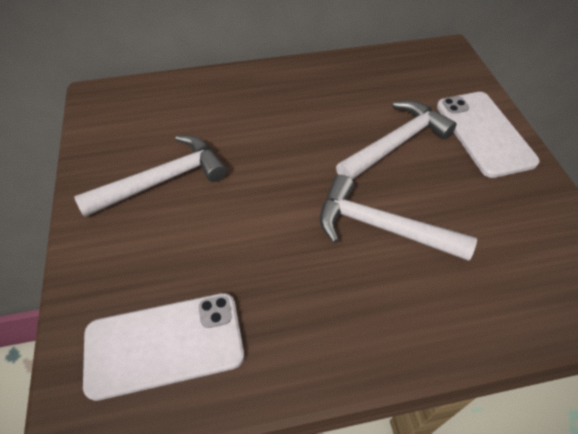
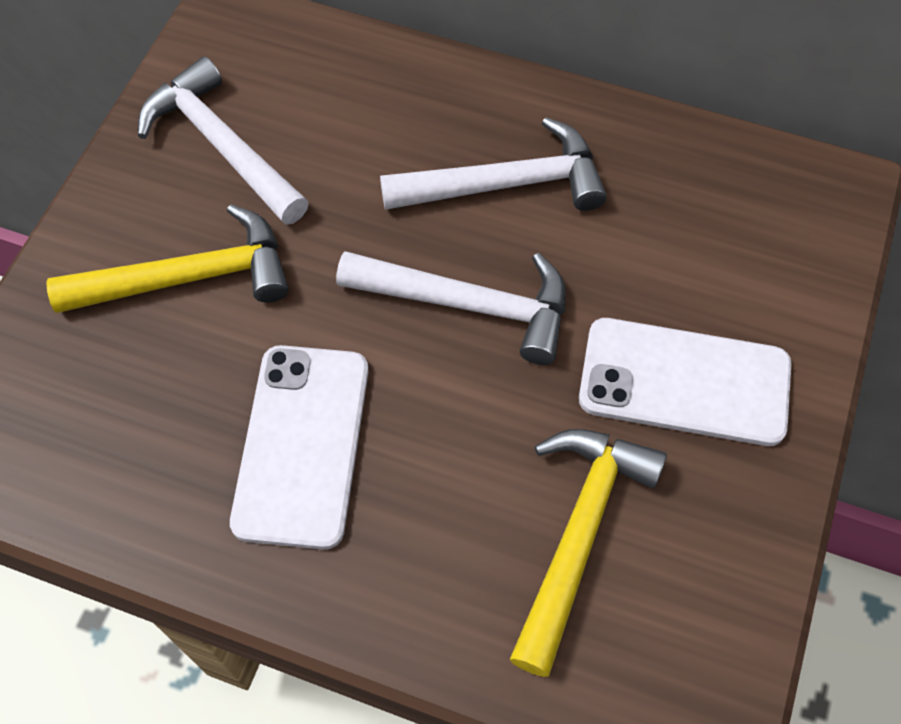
yellow hammer: none = 0 -> [46,204,289,313] [510,429,667,677] = 2

